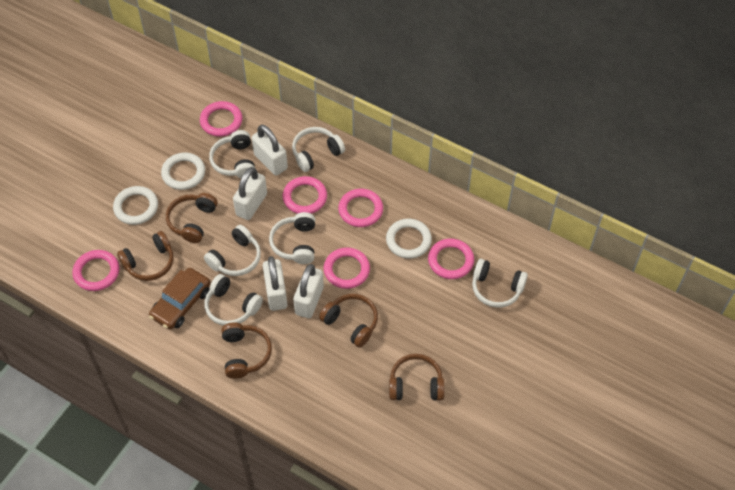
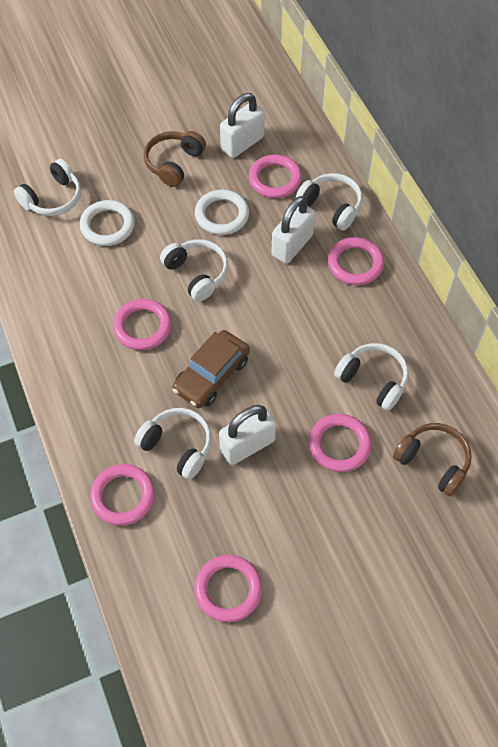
brown headphones: [117,231,174,281] [166,193,218,243] [221,322,272,379] [319,294,378,348] [389,354,445,401] = 5 -> [143,131,206,187] [393,423,472,496] = 2
white headphones: [204,225,261,276] [205,274,263,326] [209,130,255,178] [269,212,315,264] [292,127,345,172] [472,259,528,308] = 6 -> [14,159,81,216] [134,408,212,480] [160,239,228,302] [296,173,363,231] [334,343,409,411] = 5
white padlock: [233,167,267,220] [252,124,288,176] [263,256,287,311] [293,264,324,318] = 4 -> [219,405,276,465] [220,93,265,158] [271,196,315,264] = 3
white ring: [113,186,158,225] [161,153,205,190] [386,219,432,259] = 3 -> [80,200,135,246] [195,190,249,235] = 2

